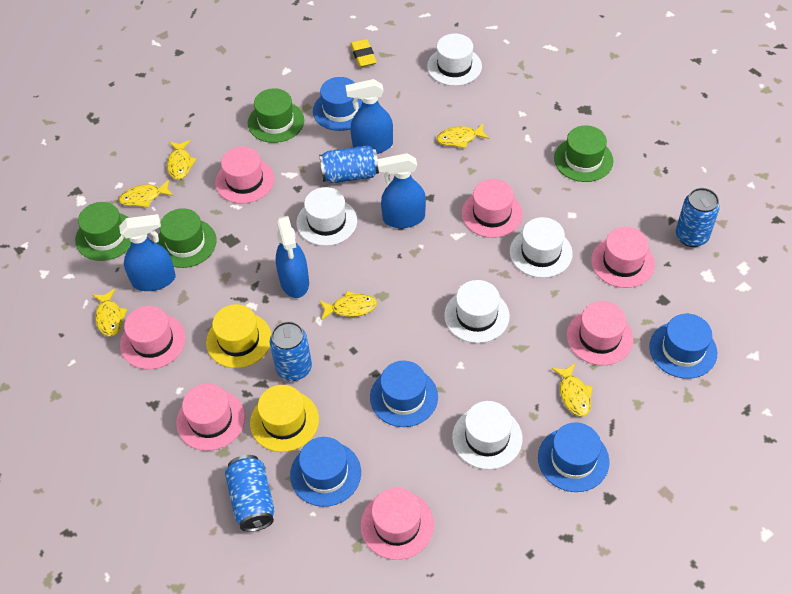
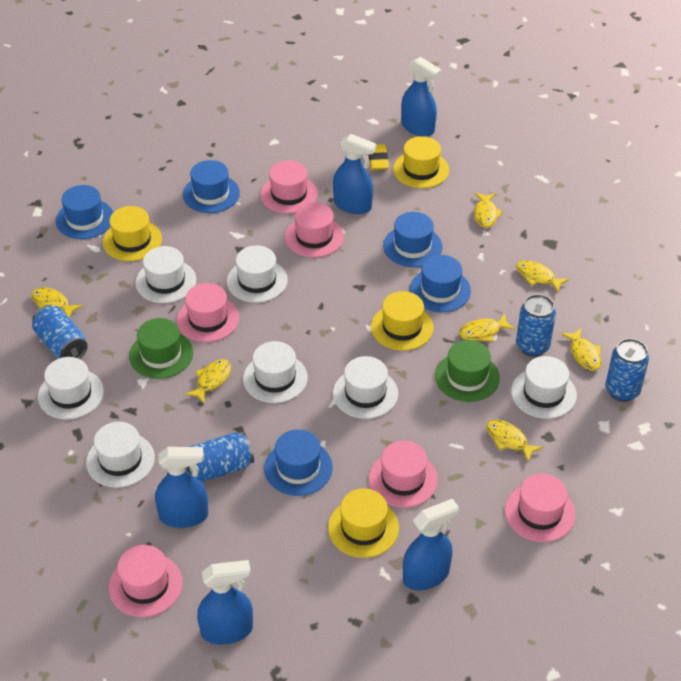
blue spray bottle: [119,214,176,291] [276,216,309,298] [345,79,393,154] [377,153,426,228] = 4 -> [155,447,208,528] [197,560,253,645] [333,134,376,214] [401,57,441,137] [403,499,459,590] = 5
green hat: [75,202,131,261] [157,208,217,268] [248,88,304,143] [554,125,613,182] = 4 -> [129,318,193,379] [435,340,500,402] = 2
pink hat: [120,306,186,369] [176,384,245,451] [215,147,274,204] [361,488,434,560] [462,179,523,238] [567,301,633,366] [591,227,655,288] = 7 -> [109,545,183,617] [177,283,239,342] [261,161,318,214] [285,202,344,257] [369,441,438,508] [505,474,576,542] = 6
white hat: [297,187,357,246] [427,34,482,86] [444,280,510,343] [452,401,523,470] [510,217,573,278] = 5 -> [38,357,104,420] [86,422,155,488] [135,246,196,303] [227,246,288,303] [243,341,308,403] [333,356,398,419] [511,356,577,419] = 7
yellow fish: [92,289,127,337] [119,180,173,208] [167,140,197,180] [319,291,377,320] [437,123,489,148] [552,363,593,417] = 6 -> [31,287,83,318] [185,359,231,404] [459,314,515,342] [474,193,503,228] [487,420,543,462] [516,260,569,293] [561,328,602,371] = 7
yellow hat: [206,304,271,368] [250,385,319,452] = 2 -> [103,206,162,261] [328,488,399,558] [371,291,434,351] [393,136,449,188] = 4

